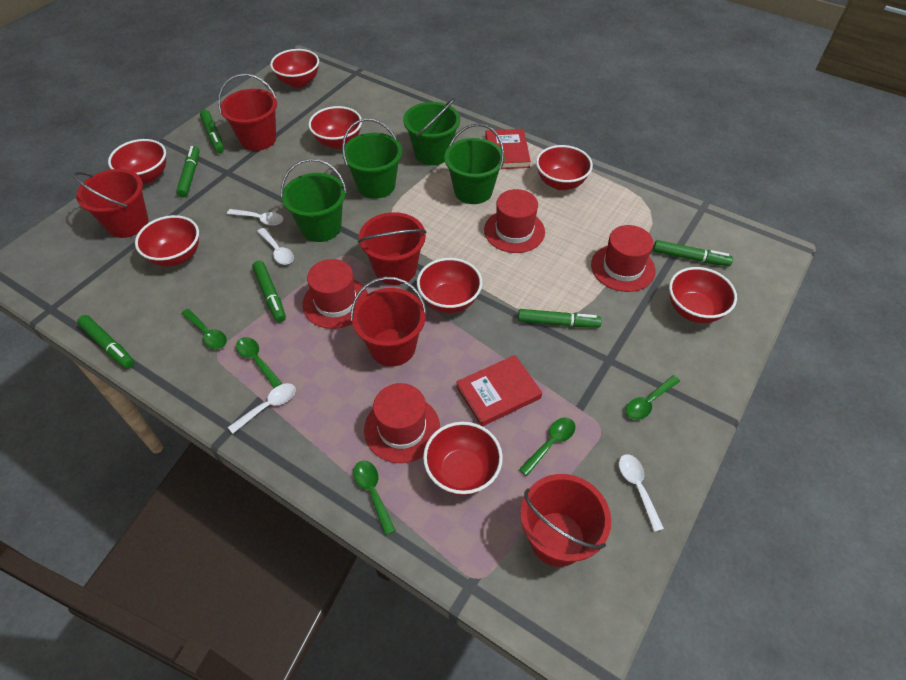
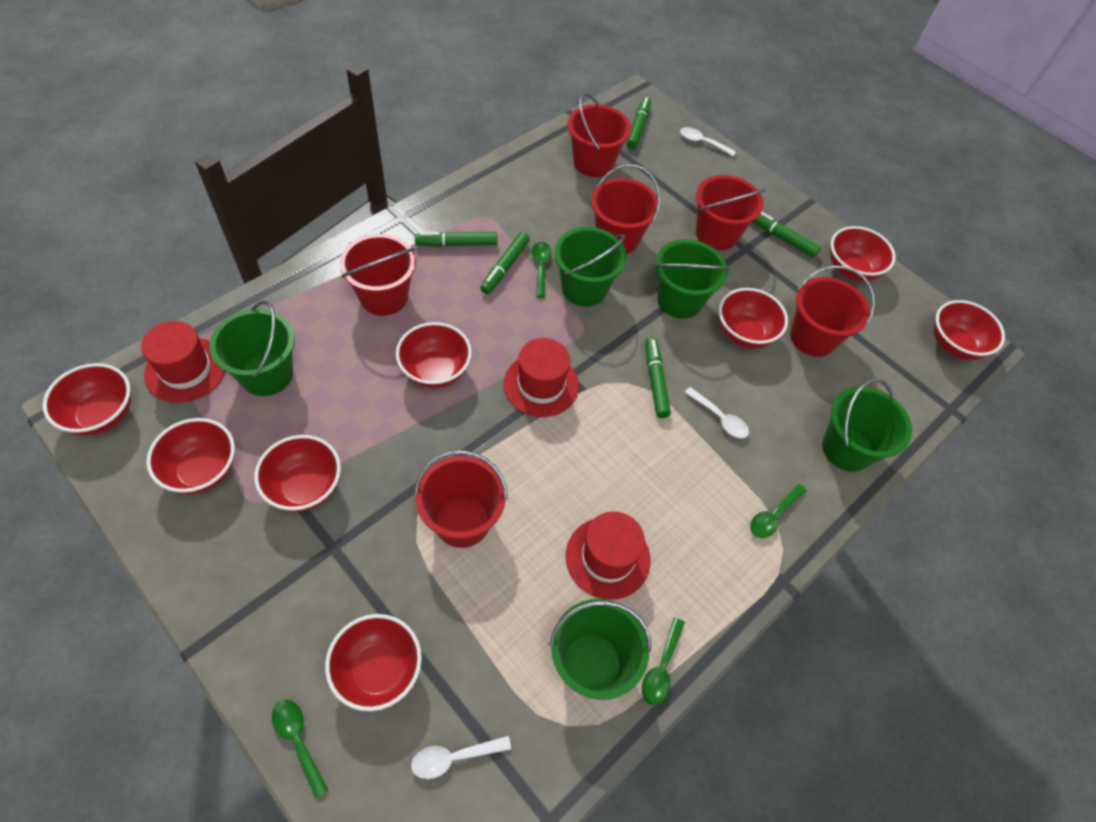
green bucket: [281,159,347,242] [342,118,402,199] [403,98,460,165] [444,124,505,204] = 4 -> [209,301,295,396] [549,599,651,700] [554,227,627,307] [654,239,730,319] [822,378,912,472] = 5
green marker: [77,315,134,369] [176,146,199,197] [200,110,224,153] [252,261,286,322] [518,309,602,328] [653,240,733,266] = 6 -> [415,232,498,247] [480,232,530,294] [626,97,651,149] [645,337,671,418] [752,212,821,258] = 5
green spoon: [181,309,227,349] [236,337,282,388] [353,461,396,535] [519,418,575,476] [626,375,680,420] = 5 -> [272,699,328,798] [532,242,552,298] [642,617,685,705] [750,484,807,538] = 4
red book: [456,355,542,426] [485,129,531,169] = 2 -> none = 0
red bucket: [73,169,149,238] [218,73,277,151] [351,277,427,366] [358,212,427,285] [520,474,611,567] = 5 -> [339,234,416,316] [414,450,507,548] [568,93,631,177] [591,164,661,254] [696,175,766,250] [790,266,875,357] = 6
red hat: [302,259,368,329] [364,383,440,463] [484,189,545,253] [591,225,656,292] = 4 -> [141,321,225,403] [504,338,579,417] [566,511,651,600] = 3
white spoon: [227,209,283,226] [228,383,296,434] [257,228,294,265] [619,454,664,532] = 4 -> [411,736,511,779] [680,127,736,156] [684,387,749,438] = 3

